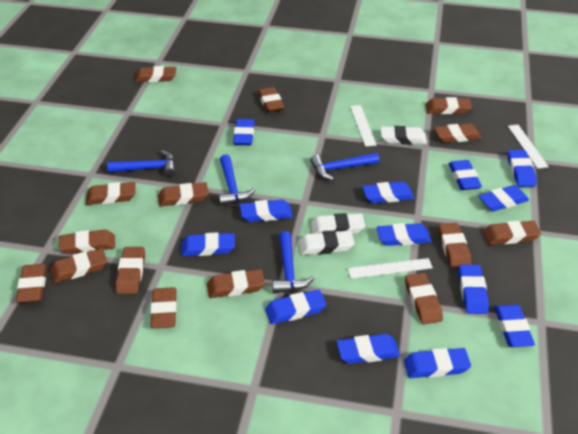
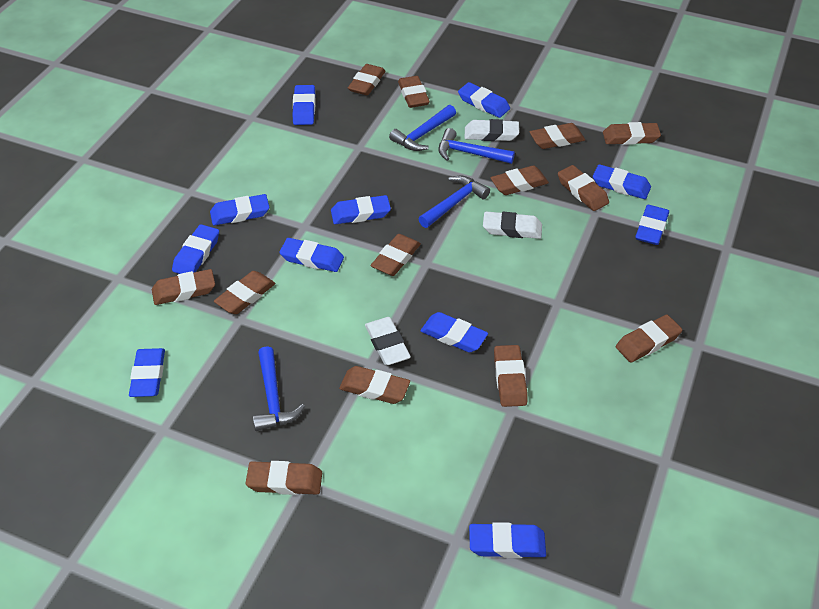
blue eraser: [181,232,235,256] [233,119,255,145] [240,200,293,222] [265,290,326,324] [336,334,400,364] [362,182,414,203] [377,223,431,246] [404,348,471,378] [449,160,482,190] [459,265,489,314] [479,185,529,211] [494,304,535,347] [508,150,536,187] = 13 -> [129,348,165,397] [172,224,219,274] [210,194,269,226] [280,238,344,272] [293,85,315,125] [331,195,391,224] [420,312,488,353] [458,82,510,118] [469,522,546,558] [593,164,651,199] [635,205,669,245] = 11
brown eraser: [16,264,47,303] [50,248,107,283] [59,229,115,254] [86,182,136,205] [116,247,145,294] [135,66,176,82] [150,287,177,328] [158,182,209,207] [207,269,265,298] [258,87,284,112] [405,273,443,325] [425,97,472,114] [434,124,482,143] [439,223,471,268] [483,221,541,245] = 15 -> [152,269,215,305] [214,271,276,314] [245,461,322,495] [339,366,410,404] [348,64,386,95] [371,234,421,276] [398,76,430,108] [490,165,549,195] [494,345,528,407] [530,123,585,149] [558,165,609,211] [603,122,661,145] [616,315,682,363] = 13
white ruler: [348,258,433,279] [350,105,377,147] [508,124,549,169] = 3 -> none = 0

